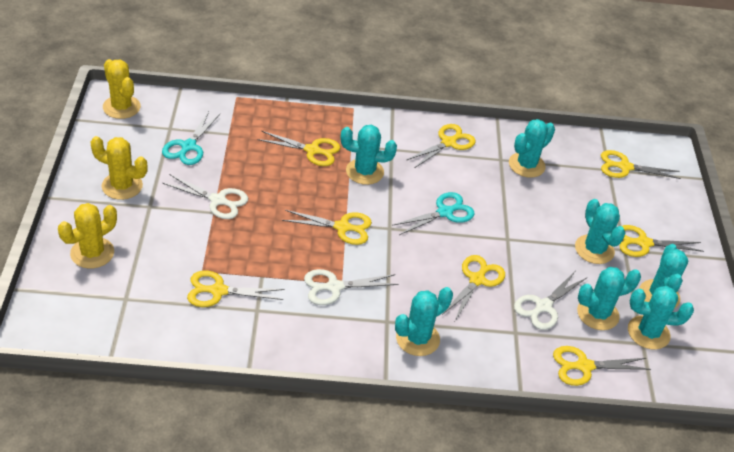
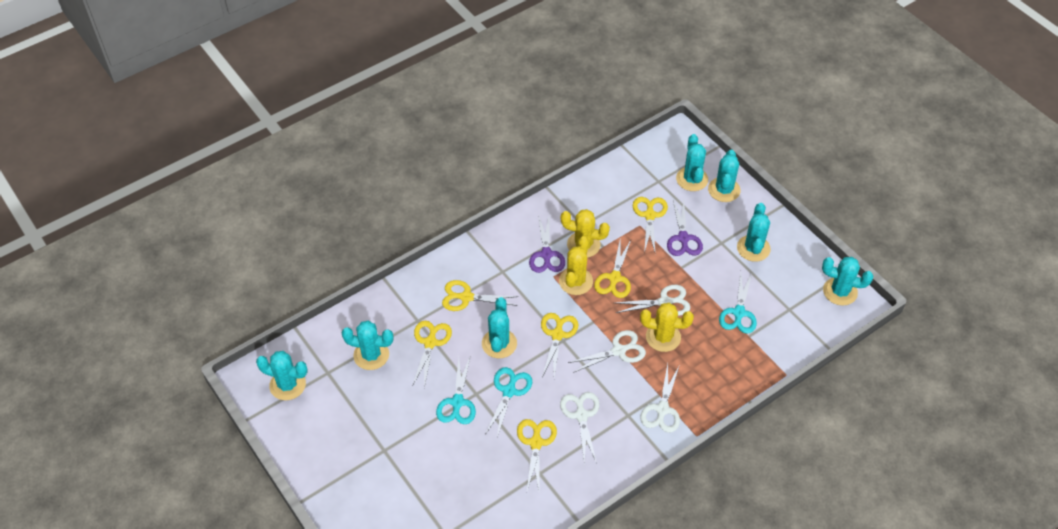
purple scissors: none = 0 -> [529,215,565,273] [667,200,703,256] = 2
turquoise scissors: [162,112,220,165] [392,192,475,235] = 2 -> [436,355,476,424] [486,367,532,437] [719,273,757,334] = 3
white scissors: [163,174,248,219] [304,269,398,305] [514,272,586,330] = 3 -> [560,392,599,464] [568,330,646,373] [616,285,690,316] [640,364,680,433] = 4
yellow scissors: [187,271,284,307] [257,131,340,166] [282,210,372,245] [407,124,476,168] [442,255,505,321] [553,346,651,386] [601,150,681,179] [620,225,704,257] = 8 -> [412,321,452,388] [442,280,519,311] [517,419,557,490] [541,313,578,377] [594,240,631,298] [633,197,668,253] = 6

